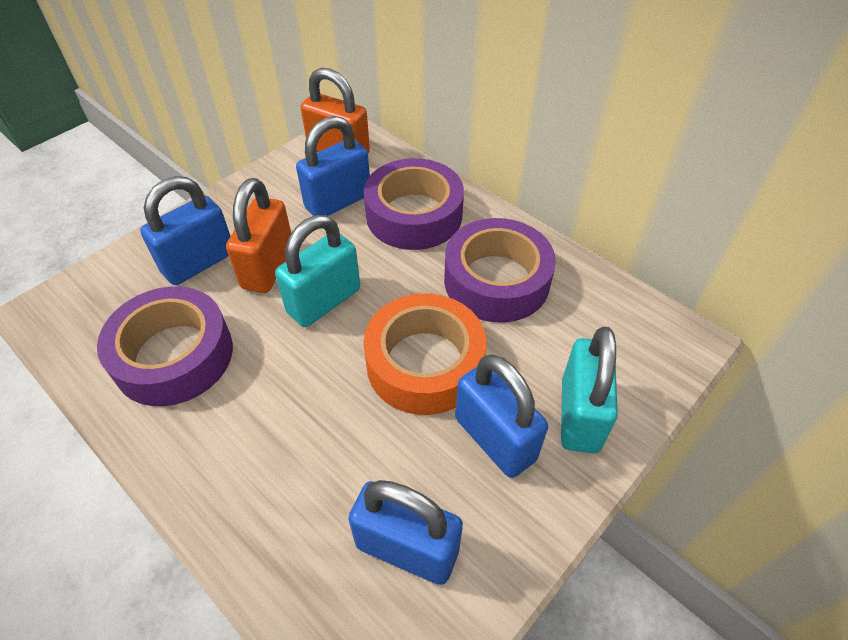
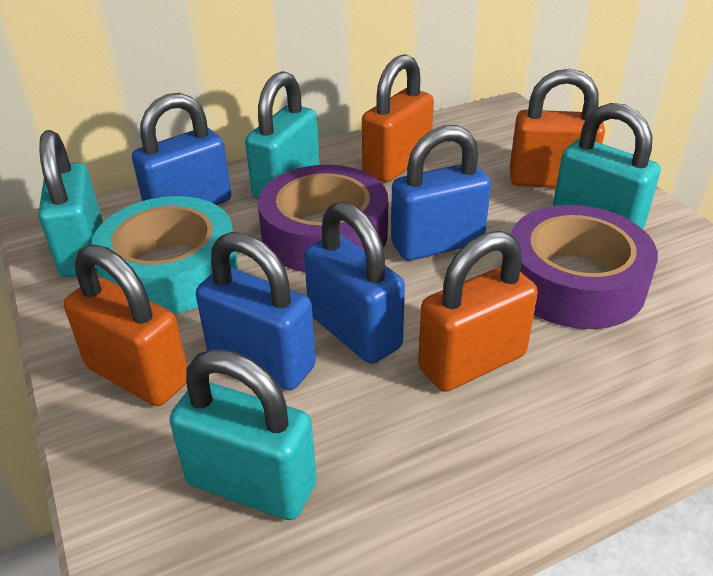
orange padlock: [226,178,291,293] [301,68,370,153] = 2 -> [64,244,187,406] [362,54,434,182] [418,231,538,392] [510,69,605,188] = 4
orange tape: [363,293,486,415] = 1 -> none = 0
purple tape: [97,286,233,406] [364,158,464,250] [444,218,556,323] = 3 -> [257,165,388,272] [511,205,658,329] = 2
turquoise padlock: [275,215,360,327] [561,327,618,453] = 2 -> [38,130,103,277] [169,349,317,520] [245,71,320,199] [553,103,661,229] = 4
turquoise tape: none = 0 -> [91,196,238,314] = 1

